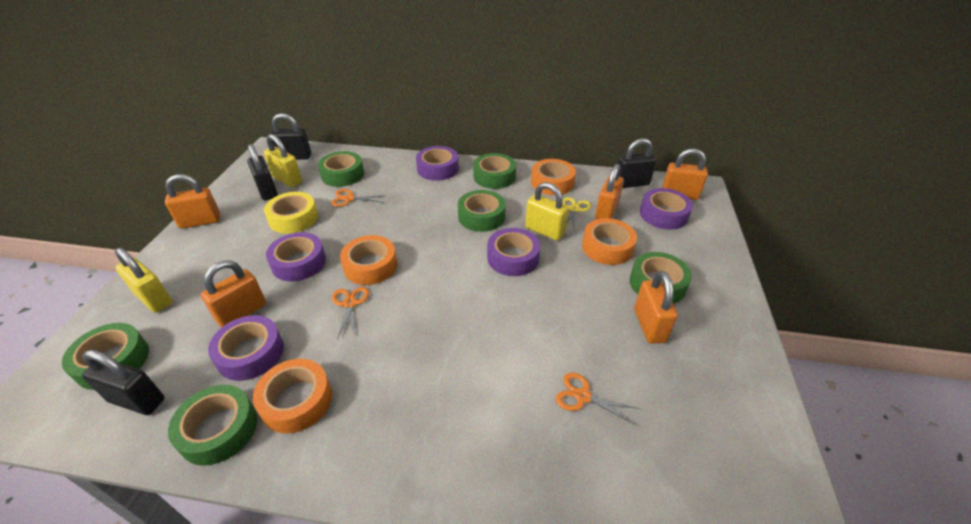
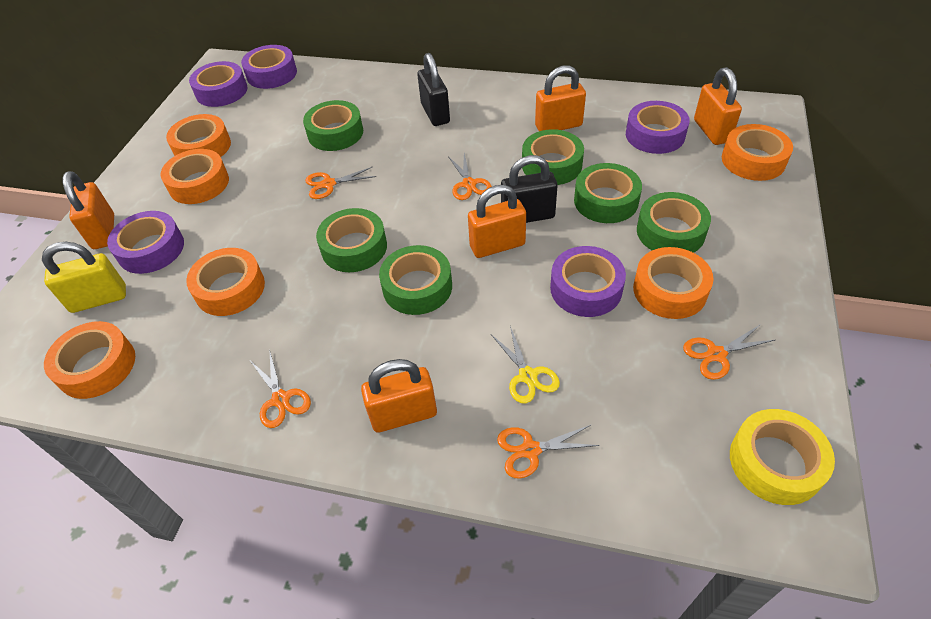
black padlock: [82,350,165,415] [247,144,278,201] [270,113,311,160] [617,138,657,188] = 4 -> [417,53,450,126] [501,155,558,223] = 2
orange scissors: [331,189,386,207] [332,287,369,339] [556,372,640,425] = 3 -> [251,349,311,428] [305,167,377,199] [448,153,492,200] [497,424,600,479] [683,324,775,380] = 5
orange tape: [253,359,332,433] [340,235,397,285] [531,159,576,195] [582,218,637,265] = 4 -> [44,321,135,399] [160,149,229,204] [166,114,231,157] [186,248,265,316] [633,247,713,319] [722,124,793,181] = 6
yellow padlock: [115,248,172,313] [264,134,302,187] [525,182,569,241] = 3 -> [42,242,126,313] = 1

